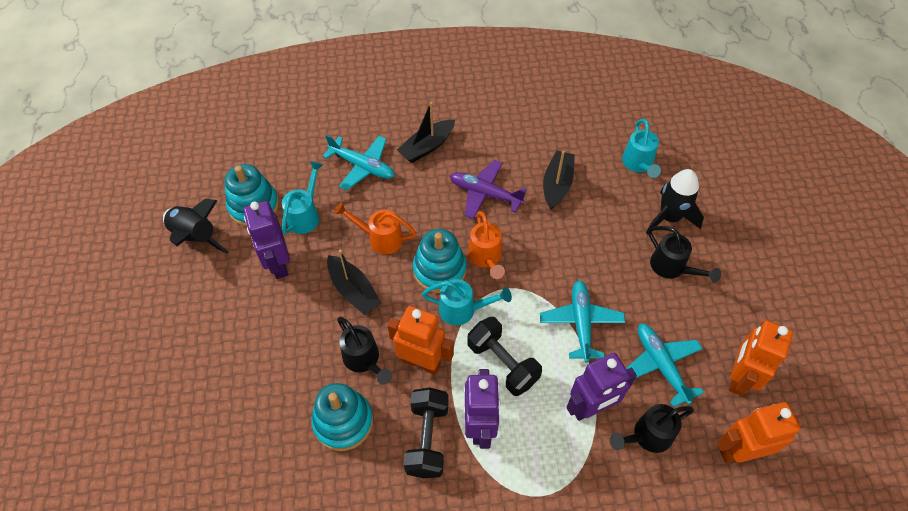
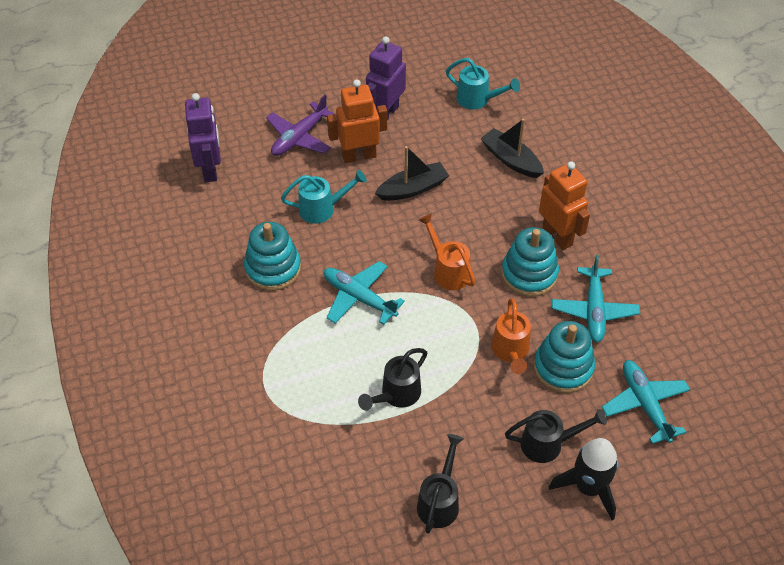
black boat: [327,250,381,315] [397,102,455,163] [543,150,575,210] = 3 -> [375,146,449,201] [481,119,544,178] = 2
black dumbbell: [404,388,449,478] [467,317,542,396] = 2 -> none = 0
black rocket: [163,199,229,254] [646,169,704,234] = 2 -> [549,438,619,520] = 1
orange robot: [387,306,454,375] [717,402,800,463] [729,320,793,396] = 3 -> [327,79,387,163] [539,161,590,250] = 2
purple robot: [243,201,290,279] [465,369,501,449] [566,353,637,421] = 3 -> [185,93,221,182] [366,36,406,120] = 2
turquoise watering can: [282,161,323,234] [422,279,512,325] [622,119,661,178] = 3 -> [281,170,367,224] [446,58,520,110] = 2

